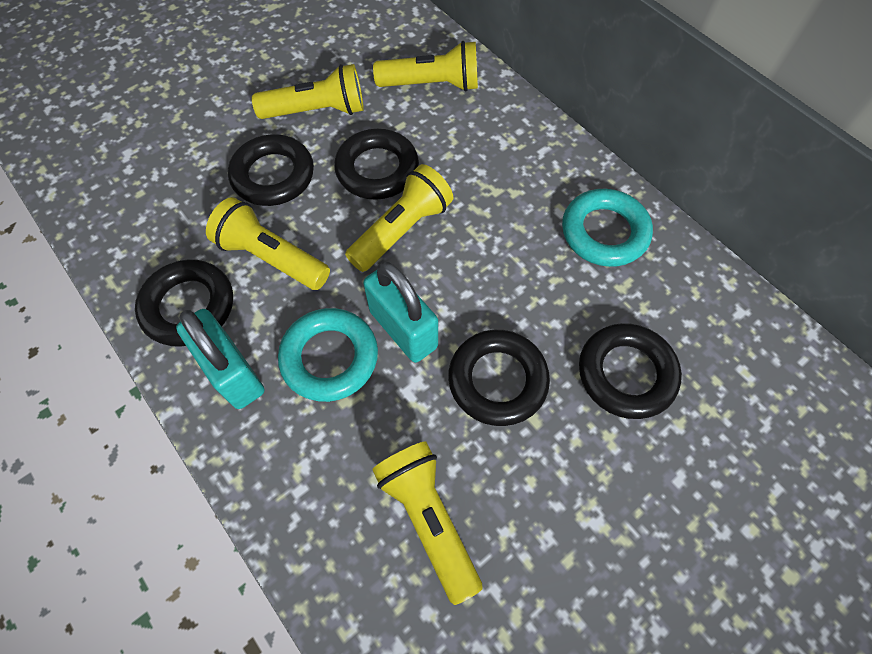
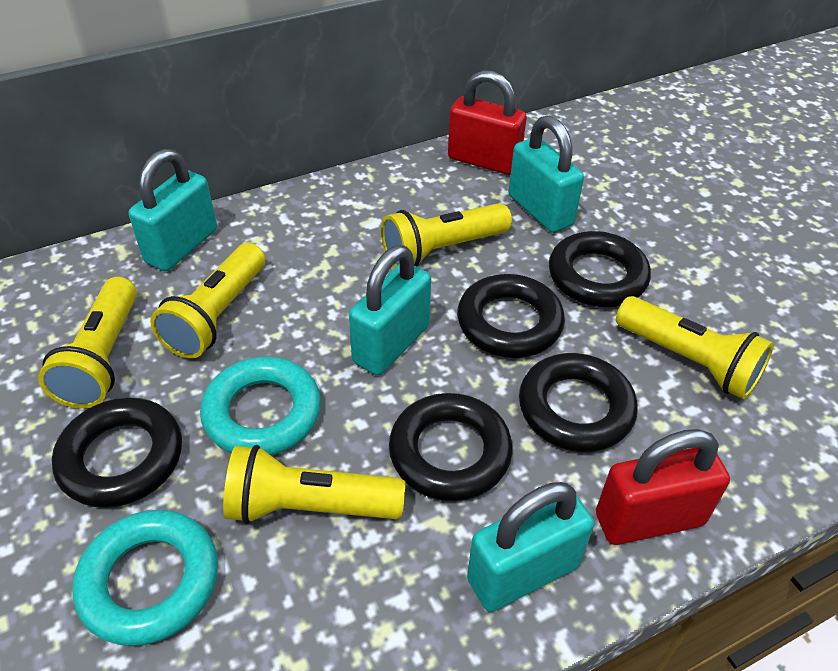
red padlock: none = 0 -> [448,70,527,175] [596,429,730,545] = 2
turquoise padlock: [176,309,264,409] [363,262,438,363] = 2 -> [128,149,217,271] [349,245,431,375] [467,482,594,612] [509,116,584,233] = 4

